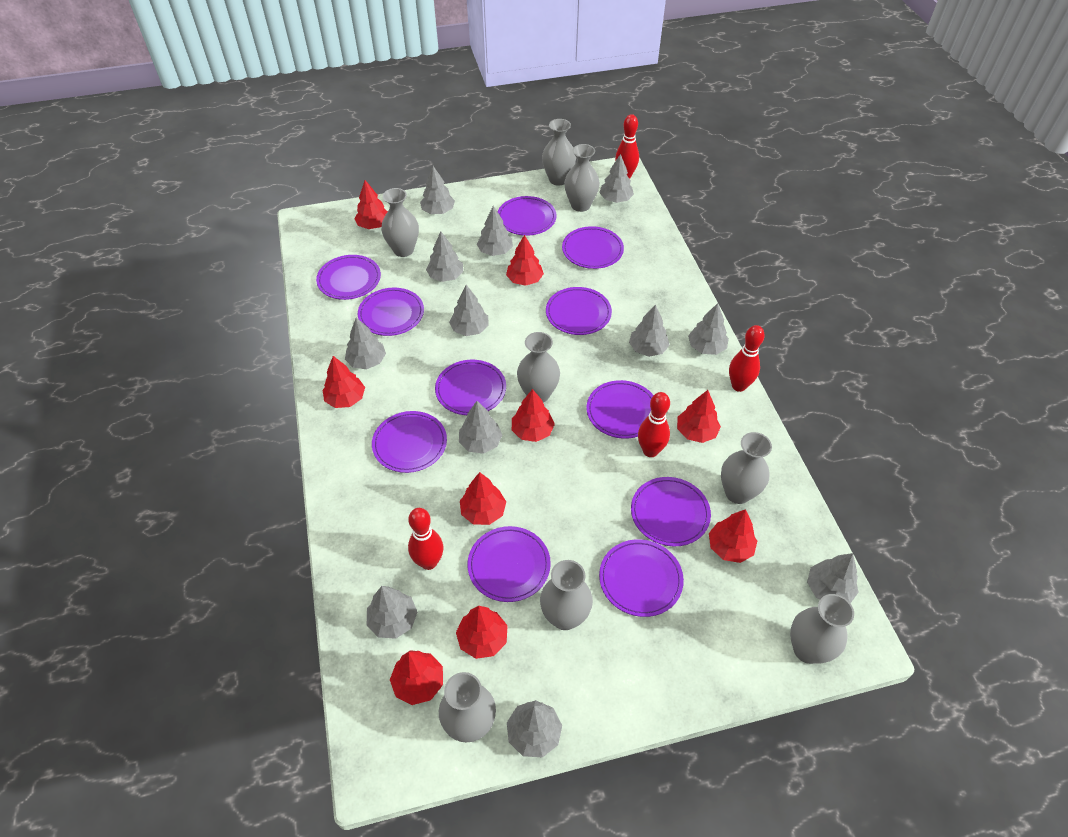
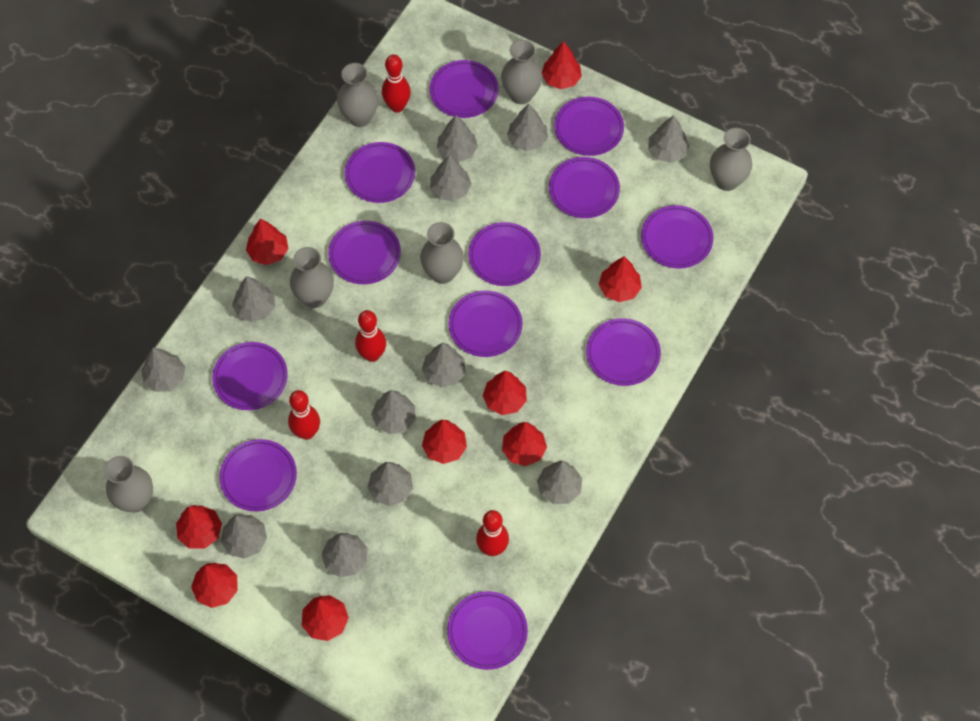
grey vase: [381,188,419,257] [439,672,496,742] [517,332,560,403] [540,560,593,630] [542,119,576,186] [564,144,600,212] [721,432,772,504] [790,594,854,664] = 8 -> [105,456,153,512] [290,247,334,308] [337,63,379,127] [420,222,464,284] [501,40,542,104] [710,128,752,191] = 6
purple plate: [316,255,381,300] [358,288,424,336] [372,411,447,473] [435,360,506,415] [468,526,551,602] [498,196,556,236] [546,287,612,335] [562,226,624,269] [586,380,654,439] [599,539,684,617] [631,477,711,546] = 11 -> [212,342,288,410] [219,439,297,511] [328,221,401,284] [345,142,415,203] [430,60,499,118] [447,591,528,670] [449,291,522,357] [468,222,541,286] [549,157,620,218] [554,97,624,156] [586,318,661,386] [641,205,713,268] = 12

